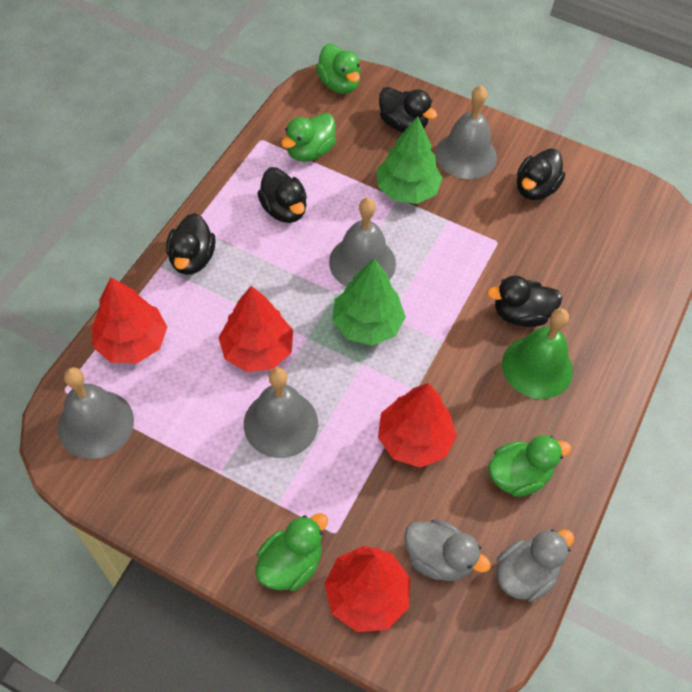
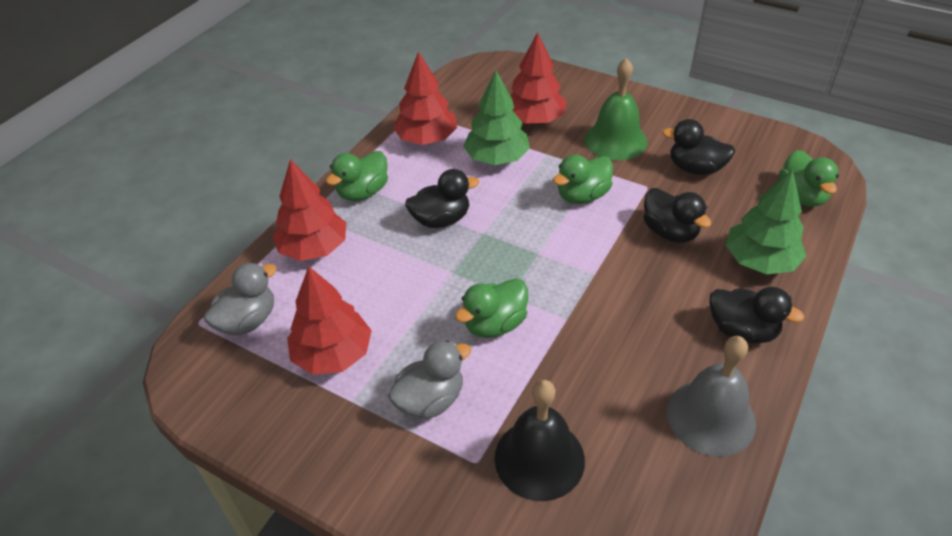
black bell: none = 0 -> [495,380,585,501] = 1
black duck: [166,213,216,275] [257,167,307,223] [379,87,437,132] [487,275,562,327] [517,149,565,200] = 5 -> [405,169,479,228] [643,188,712,243] [662,119,735,175] [709,287,804,344] = 4
grey bell: [58,367,134,459] [244,367,318,458] [329,198,396,287] [435,85,497,179] = 4 -> [667,336,756,457] = 1

